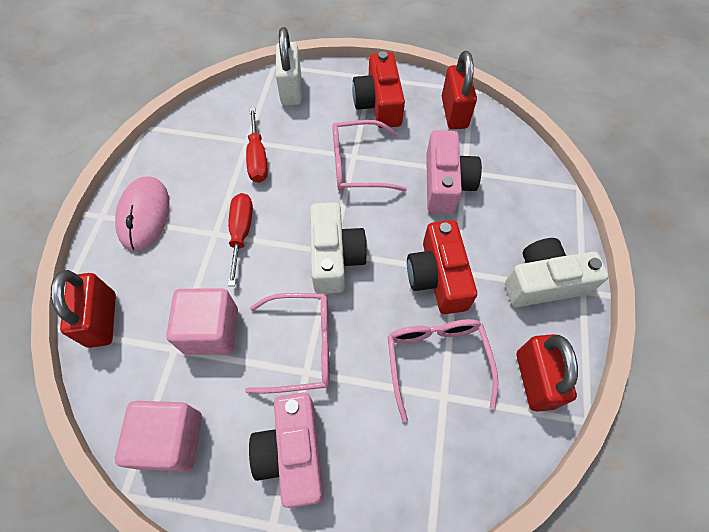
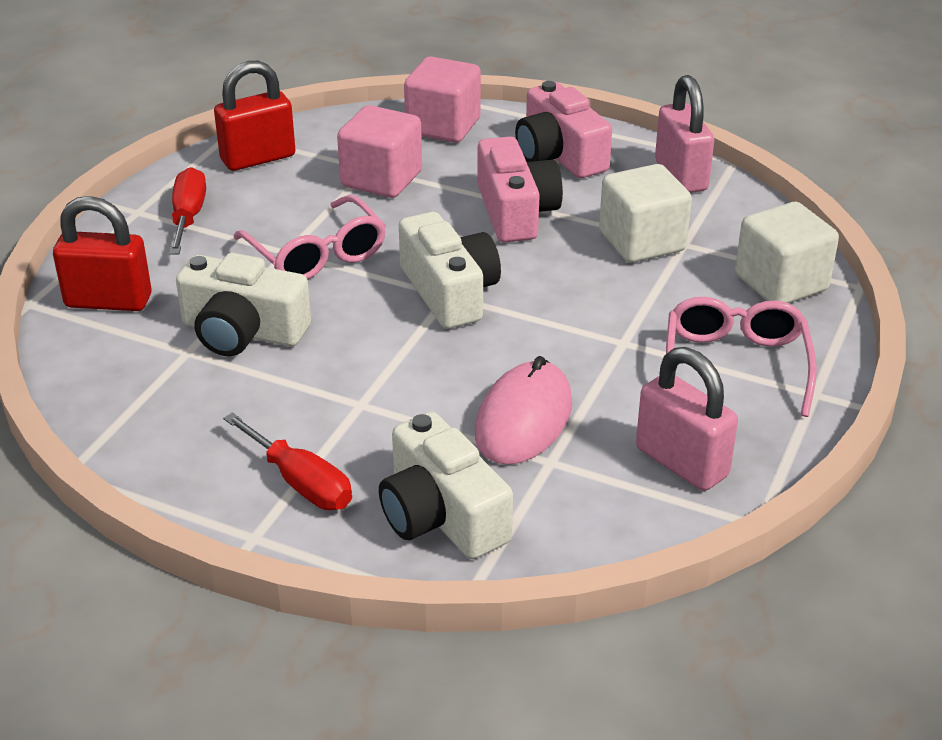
pink glasses: [245,293,330,394] [333,120,407,192] [388,319,498,422] = 3 -> [233,195,386,280] [666,297,817,417] = 2
pink padlock: none = 0 -> [636,347,738,491] [655,75,714,193] = 2
red camera: [352,51,405,128] [407,220,477,314] = 2 -> none = 0
red padlock: [51,270,116,348] [442,51,477,129] [517,334,578,412] = 3 -> [53,196,152,311] [214,61,295,171] = 2
white camera: [310,202,367,294] [505,238,609,307] = 2 -> [176,253,311,356] [379,412,513,559] [399,212,501,329] = 3
white cube: none = 0 -> [599,164,692,263] [735,202,839,303] = 2
white padlock: [276,27,302,105] = 1 -> none = 0

